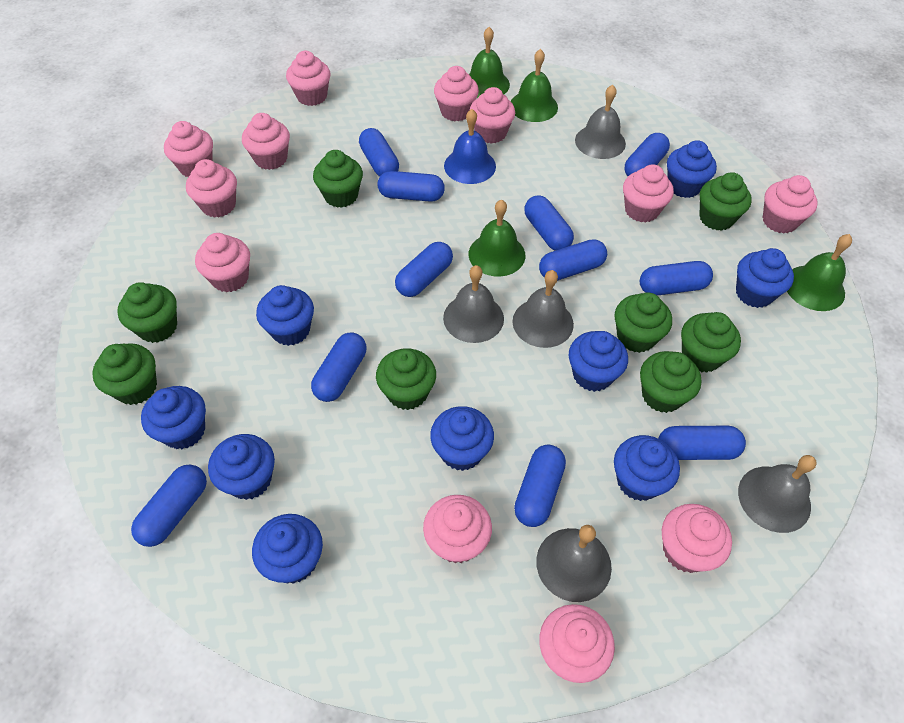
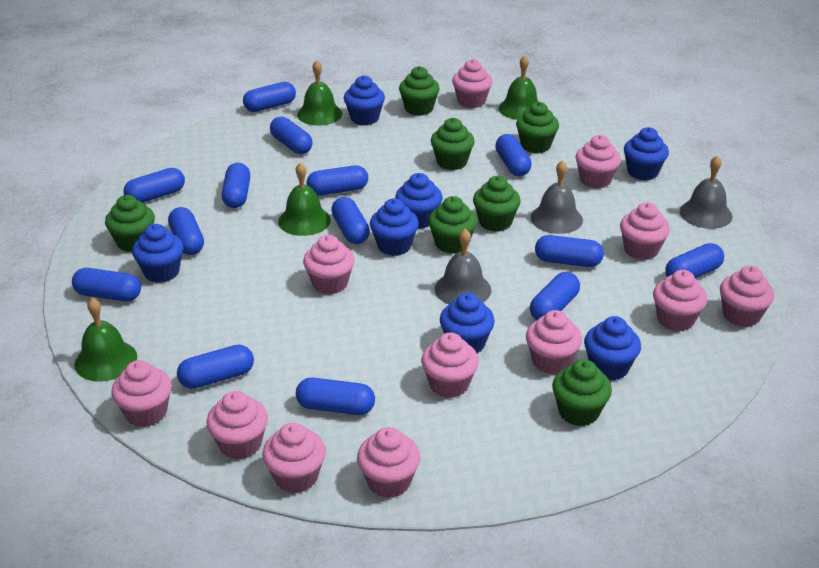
blue bell: [444,109,496,184] = 1 -> none = 0
blue capsule: [131,465,207,547] [311,333,366,402] [359,128,399,177] [378,171,445,202] [395,242,453,297] [514,444,566,527] [524,195,574,251] [539,239,607,280] [625,133,670,176] [640,261,713,296] [658,426,746,460] = 11 -> [72,268,141,302] [123,168,185,203] [168,207,204,255] [177,345,254,389] [222,163,250,208] [243,82,296,112] [270,116,313,154] [296,378,375,415] [306,165,368,196] [331,197,370,244] [495,134,532,176] [530,272,580,320] [535,235,604,267] [665,243,724,279] = 14
blue cupcake: [141,386,206,449] [208,434,275,500] [252,514,323,584] [256,285,314,346] [430,406,494,471] [569,331,628,392] [614,435,680,501] [667,140,717,198] [736,248,794,308] = 9 -> [132,224,184,283] [344,75,385,125] [370,198,419,256] [395,173,443,229] [440,293,495,354] [584,316,641,381] [624,127,669,180] = 7
green cupcake: [92,343,157,405] [118,282,177,343] [313,150,363,208] [376,348,436,410] [615,292,672,353] [640,351,701,413] [681,312,741,373] [699,172,752,231] = 8 -> [105,195,155,252] [399,66,440,116] [428,196,477,254] [431,118,475,170] [473,176,521,232] [516,102,559,153] [552,359,612,426] = 7
grey bell: [443,265,504,343] [512,270,574,348] [536,525,612,602] [575,85,626,159] [738,455,816,533] = 5 -> [435,229,491,304] [531,160,583,234] [680,156,733,229] = 3

